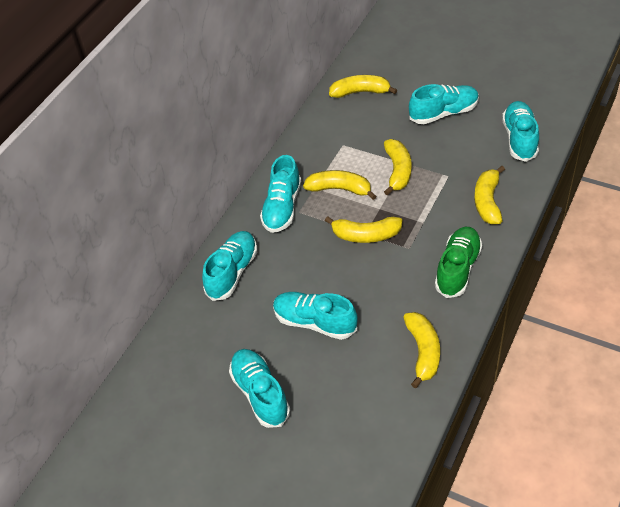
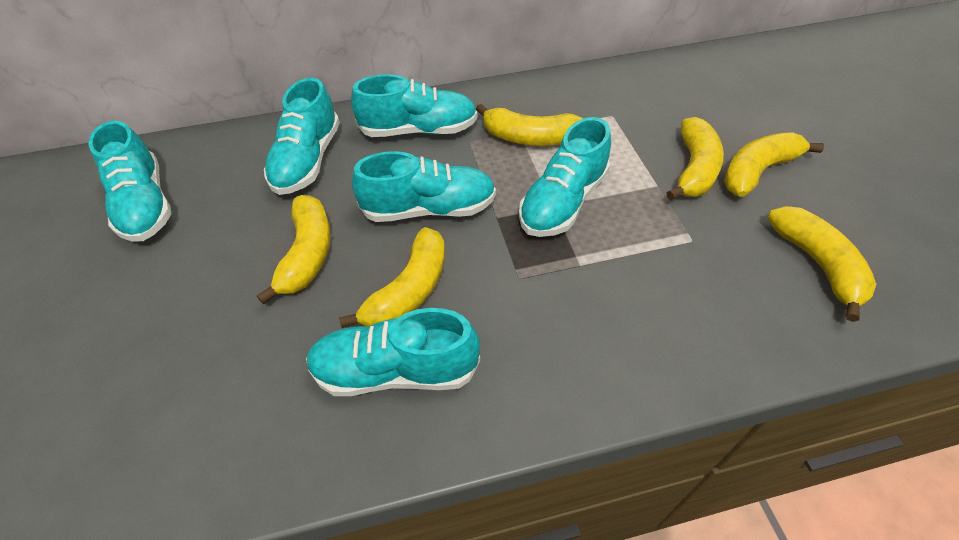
green shoe: [435,227,483,298] = 1 -> none = 0

